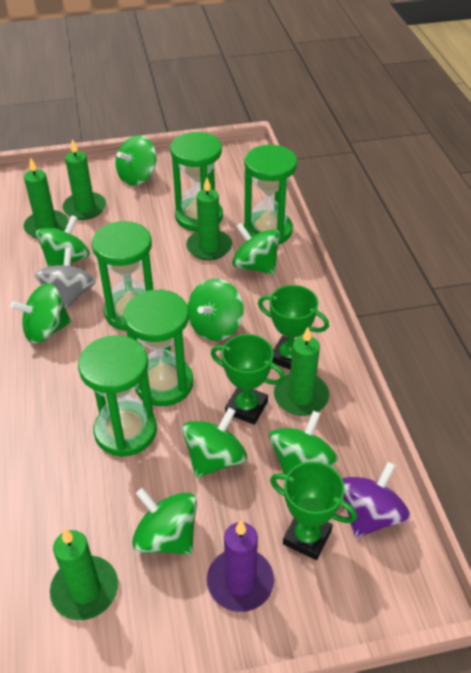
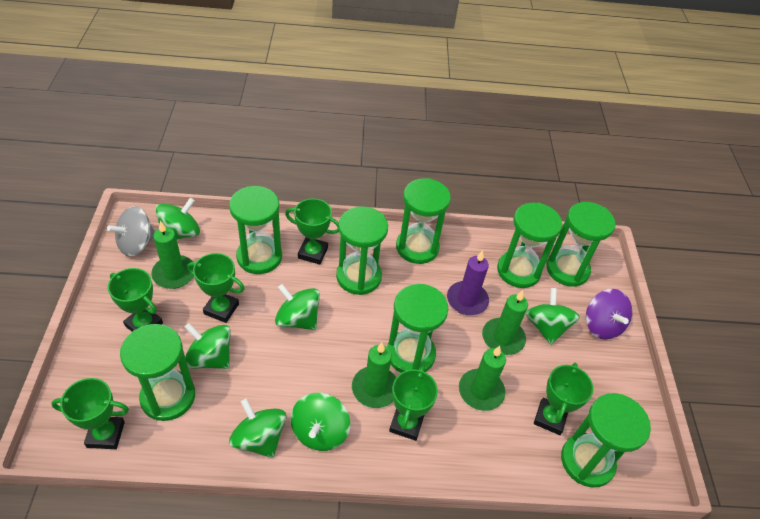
green candle: [23,157,69,239] [50,529,118,620] [63,139,106,220] [186,178,232,260] [274,327,329,416] = 5 -> [151,221,194,289] [352,343,396,408] [459,346,506,411] [482,290,528,355] = 4
green hourglass: [78,335,157,457] [92,221,153,331] [123,289,193,406] [170,132,223,231] [244,145,297,245] = 5 -> [120,324,195,421] [229,186,282,274] [336,206,388,295] [387,284,448,373] [396,178,451,264] [497,202,562,288] [546,202,615,287] [561,393,651,488] = 8
green spinning top: [10,283,71,343] [36,215,90,267] [116,135,157,186] [132,488,197,555] [182,408,247,478] [188,279,244,341] [232,223,280,275] [269,411,338,474] = 8 -> [155,198,200,239] [184,323,231,369] [229,398,286,458] [275,284,320,330] [291,393,350,451] [525,288,580,345] = 6
green trophy: [211,334,285,425] [258,285,329,370] [270,461,357,560] = 3 -> [51,378,129,449] [108,268,163,331] [187,253,245,323] [285,198,339,265] [389,366,438,441] [534,363,593,435] = 6

